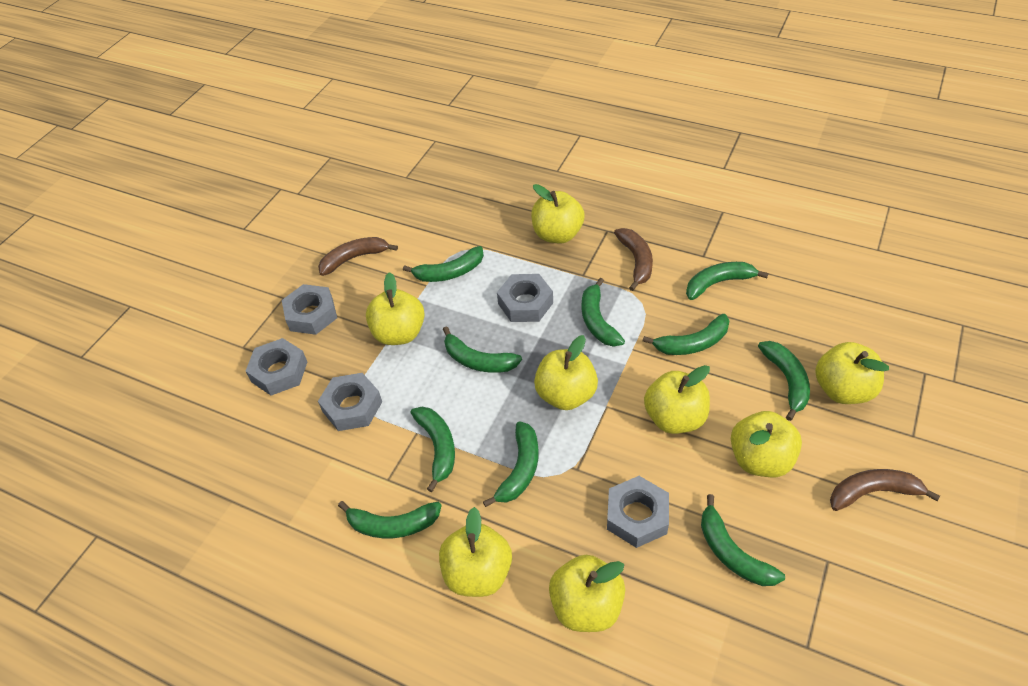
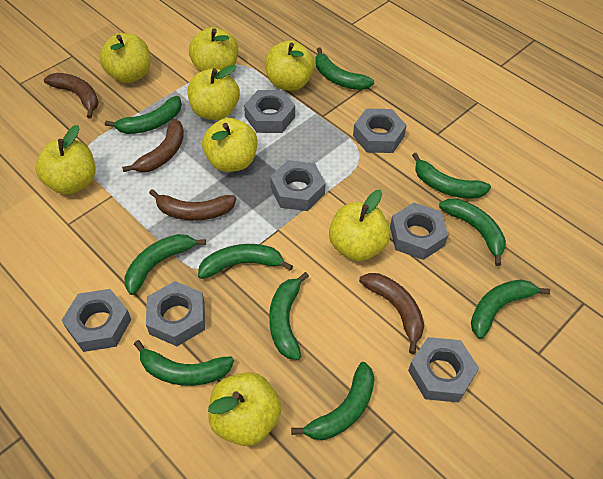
brown banana: [318,237,398,276] [614,228,653,291] [830,469,940,511] = 3 -> [44,73,99,119] [122,119,184,172] [149,189,236,221] [359,273,424,354] = 4
grey nut: [245,338,307,395] [282,284,337,335] [318,373,382,431] [497,274,553,322] [607,476,669,548] = 5 -> [62,289,131,352] [146,281,205,346] [244,90,295,133] [270,160,326,211] [353,109,407,153] [390,203,448,260] [408,337,479,403] = 7

